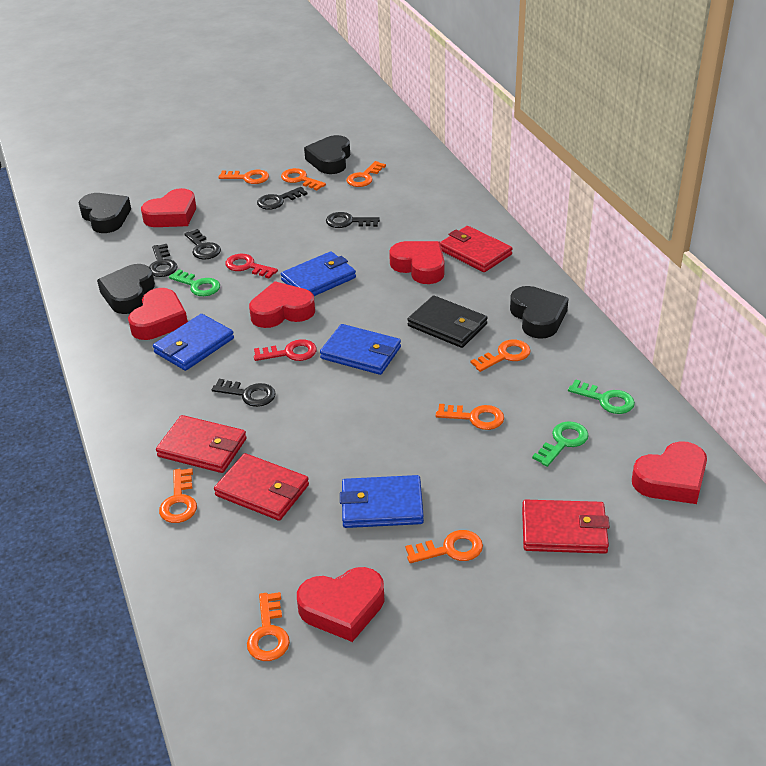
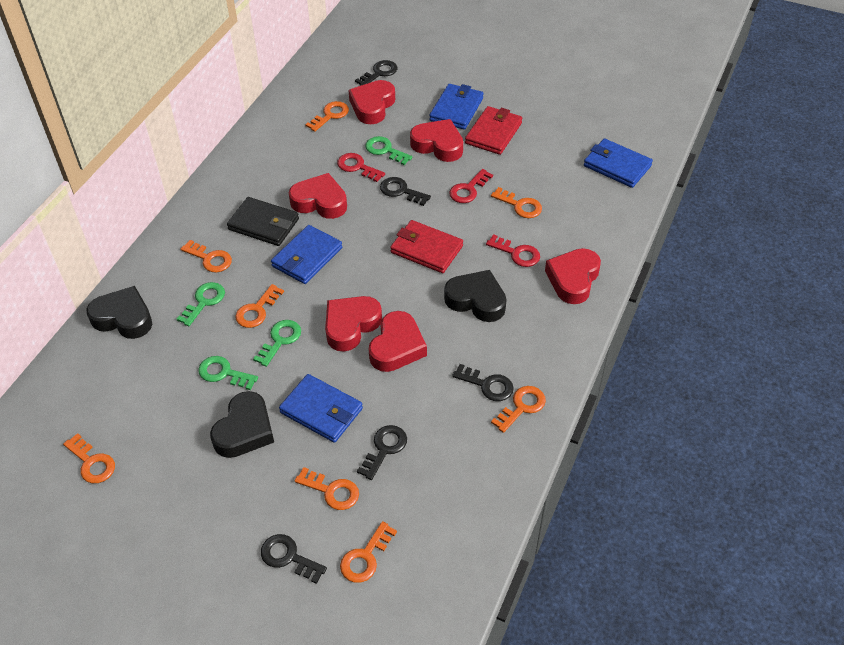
black heart: [79,193,131,233] [97,264,155,314] [304,135,350,174] [510,286,569,339] = 4 -> [86,286,152,339] [210,391,274,458] [444,270,507,322] = 3
green key: [169,269,220,296] [532,421,589,467] [568,379,635,414] = 3 -> [177,282,225,326] [198,356,258,390] [253,320,301,367] [365,136,413,165] = 4
red key: [225,254,278,278] [254,339,317,361] = 2 -> [337,153,385,182] [449,169,493,203] [486,234,540,267] = 3
red wallet: [156,415,247,473] [214,453,309,521] [440,226,513,272] [522,500,610,554] = 4 -> [390,220,463,273] [465,106,522,155] = 2

